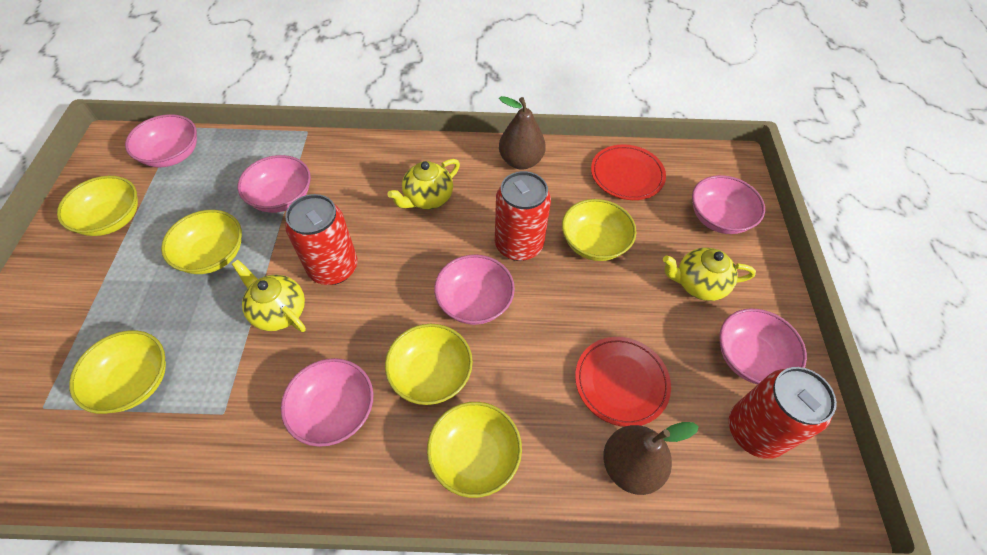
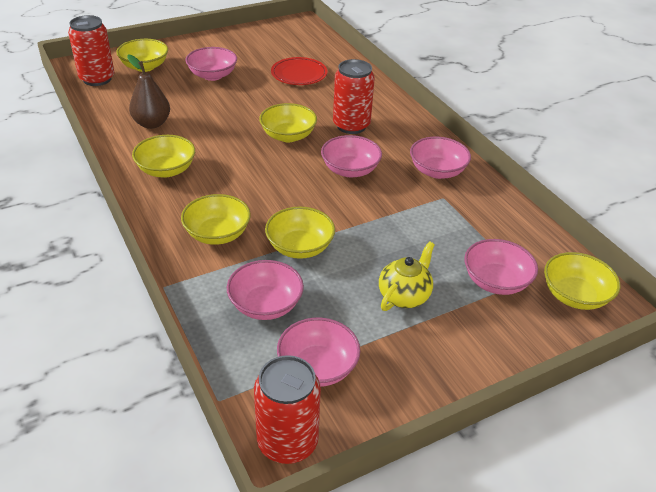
brown pear: [499,96,546,169] [603,422,699,495] = 2 -> [127,55,170,129] = 1
red plate: [575,337,671,427] [591,144,666,200] = 2 -> [271,57,327,85] = 1
yellow teapot: [232,260,306,332] [387,159,460,210] [663,248,756,301] = 3 -> [379,241,435,311] = 1

